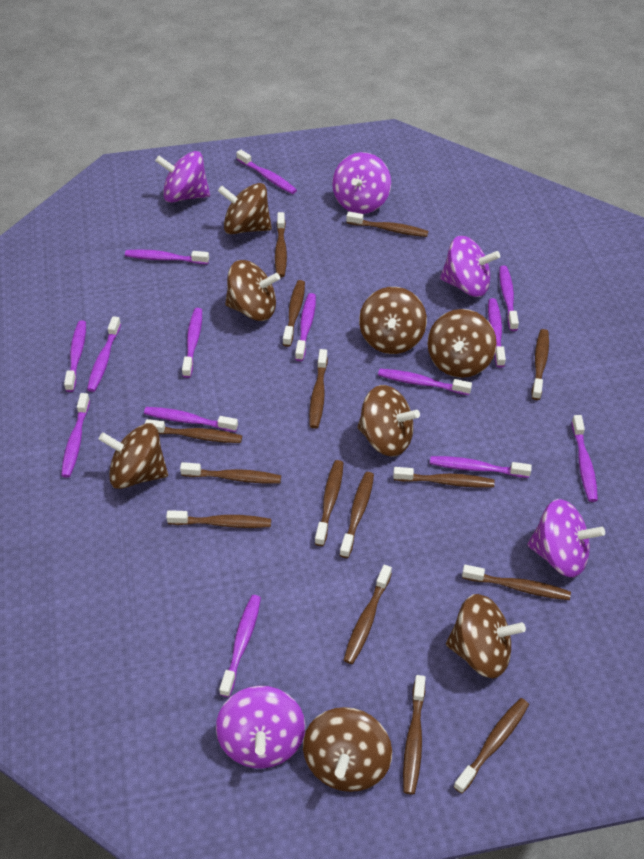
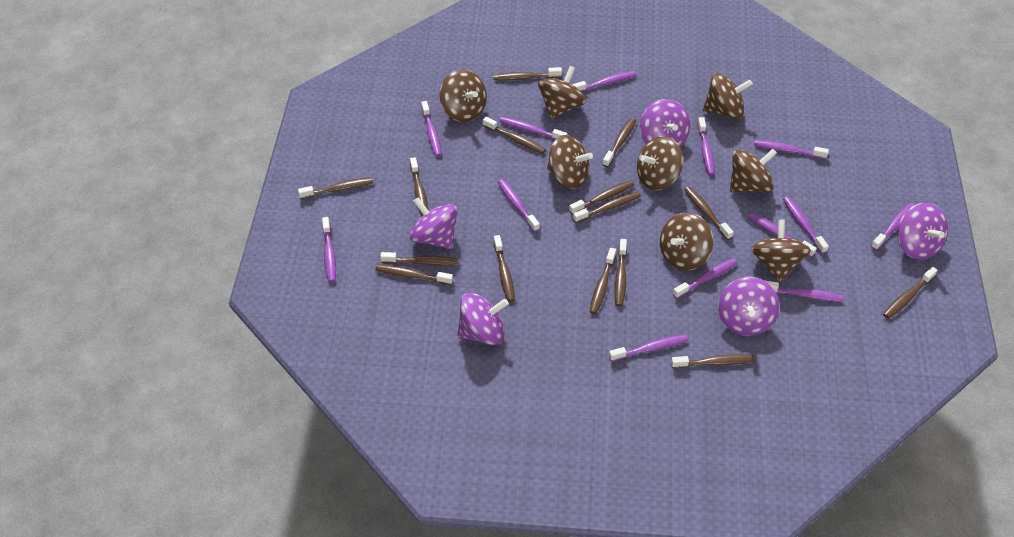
purple toothbrush: [61,393,90,478] [64,321,86,392] [87,316,121,392] [125,249,209,264] [144,407,238,432] [182,308,202,378] [219,595,261,697] [236,150,297,194] [295,293,316,361] [378,369,472,395] [430,456,532,478] [488,298,506,367] [499,266,519,331] [572,415,598,502] = 14 -> [322,217,336,282] [421,101,442,157] [498,179,540,232] [499,117,567,140] [572,71,636,92] [609,334,688,362] [673,258,738,299] [697,117,715,175] [748,213,817,257] [754,140,829,159] [764,280,843,302] [783,197,829,254] [871,203,915,250] = 13

